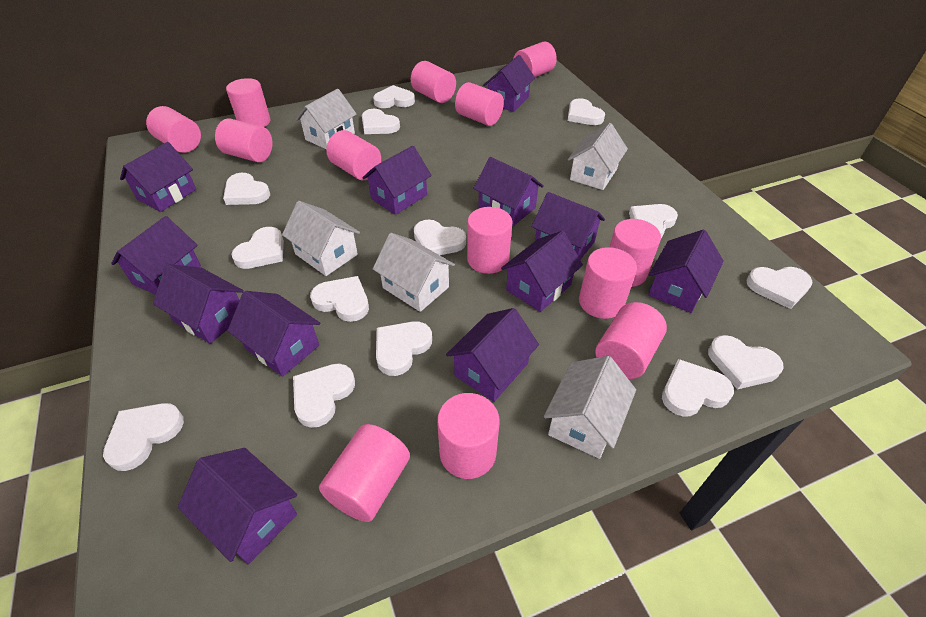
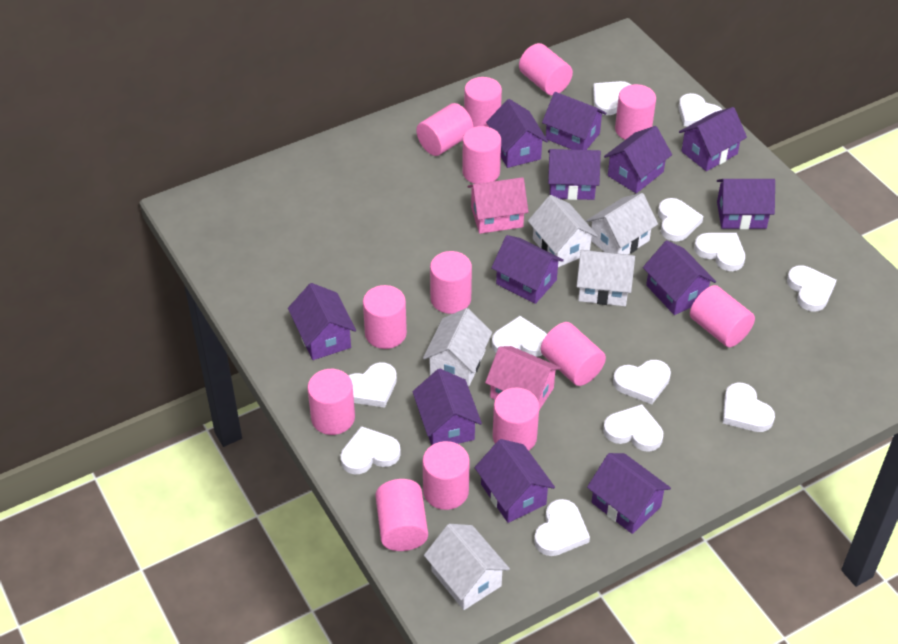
pink house: none = 0 -> [468,177,528,234] [485,346,561,410] = 2
white heart: [103,403,184,471] [223,173,270,205] [231,227,284,269] [293,364,355,428] [310,276,369,322] [362,109,400,134] [373,85,415,108] [376,321,432,376] [414,220,466,255] [568,98,605,125] [629,204,678,238] [662,359,734,417] [708,335,784,389] [746,267,812,309] = 14 -> [341,426,401,474] [348,362,397,408] [492,316,547,357] [534,499,590,556] [593,81,631,115] [603,404,663,452] [613,360,671,404] [658,198,703,242] [678,93,723,126] [694,233,745,271] [723,383,775,432] [787,265,836,312] = 12

